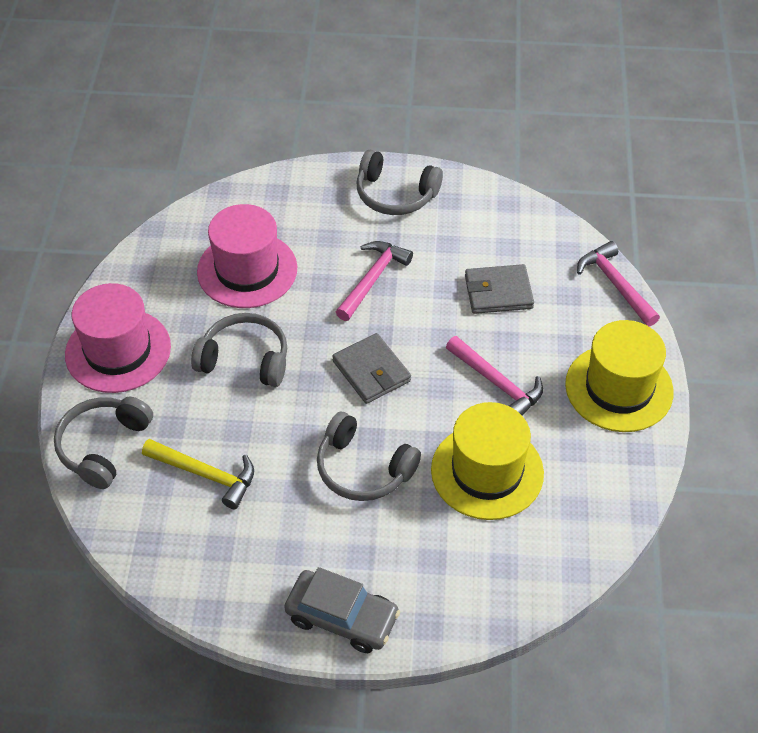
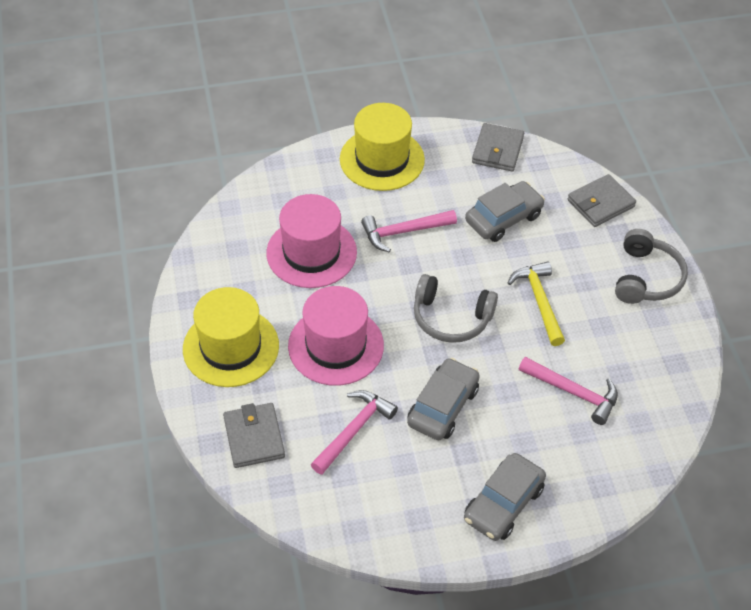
grey car: [284,567,400,653] = 1 -> [407,358,480,440] [464,453,546,541] [465,181,545,242] = 3
grey headphones: [54,397,153,489] [191,313,287,387] [317,412,421,501] [357,150,443,215] = 4 -> [414,274,498,343] [615,229,688,304] = 2
grey wallet: [332,333,411,404] [465,264,534,314] = 2 -> [223,403,285,468] [472,123,524,172] [568,174,636,227] = 3

